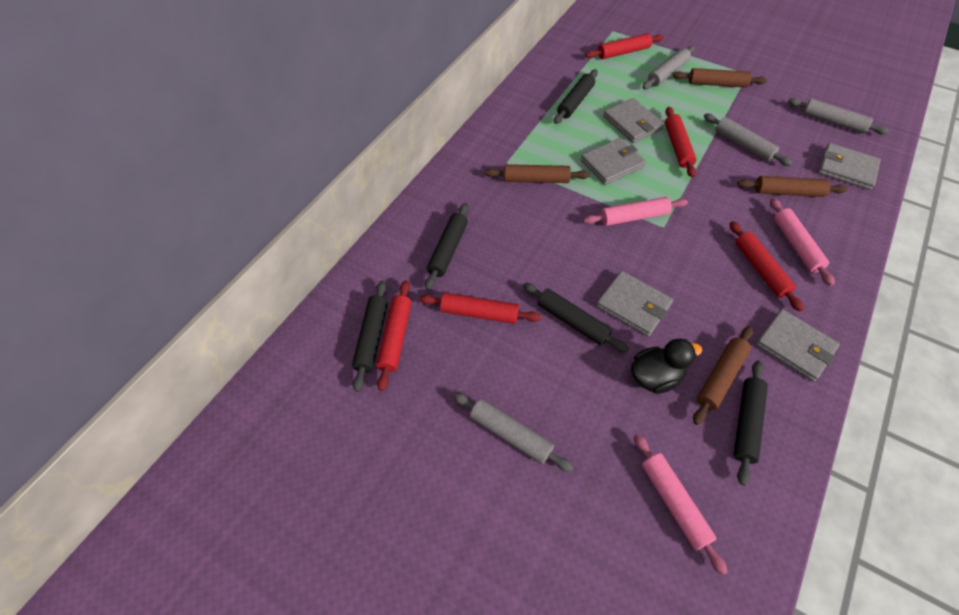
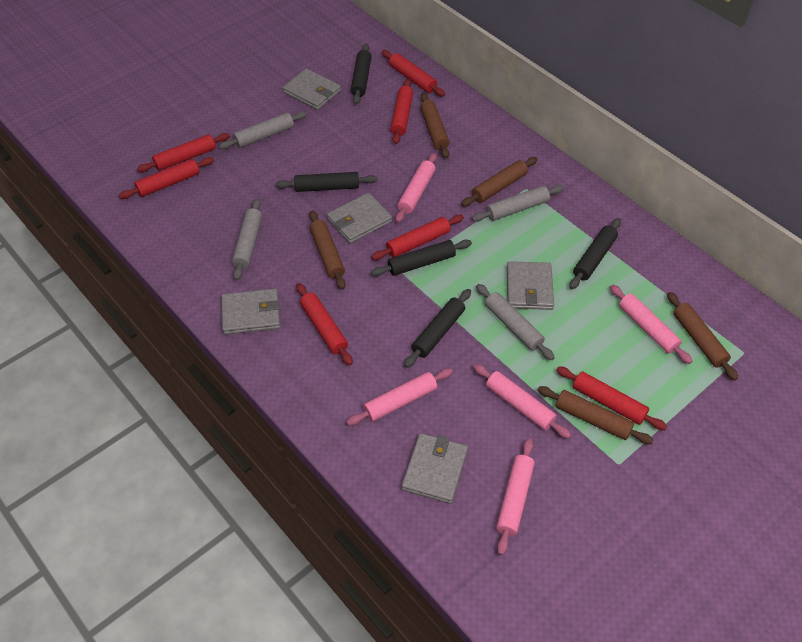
black duck: [631,339,702,394] = 1 -> none = 0
brown rolling pin: [485,164,590,183] [673,68,767,88] [693,326,753,425] [737,176,848,197] = 4 -> [309,210,346,290] [420,93,450,158] [461,157,537,207] [538,386,653,444] [667,292,738,380] = 5
pink rolling pin: [583,197,688,226] [634,434,728,575] [770,198,835,286] = 3 -> [346,368,453,426] [395,153,437,223] [473,364,571,439] [496,438,535,555] [610,285,692,364] = 5
red rolling pin: [376,280,412,391] [419,293,541,324] [585,33,664,59] [665,107,697,178] [729,221,804,312] = 5 -> [119,157,214,199] [137,133,230,172] [296,283,353,366] [372,215,464,260] [382,50,445,97] [391,79,413,144] [556,366,667,430] = 7

